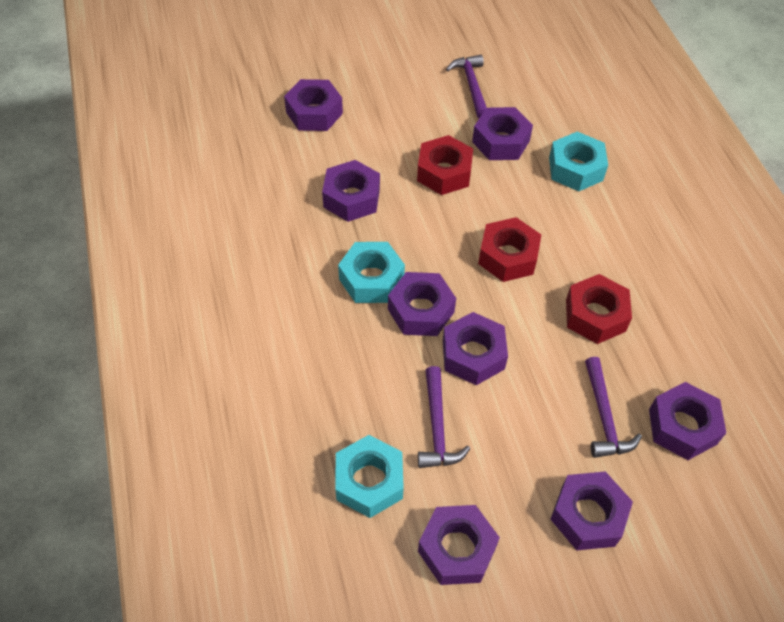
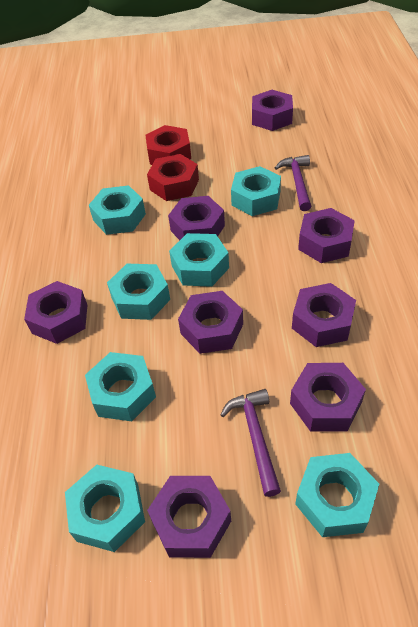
purple hammer: [418,366,470,468] [446,55,487,118] [585,357,642,458] = 3 -> [220,389,281,497] [275,155,311,211] = 2
red nut: [417,135,473,195] [478,217,541,282] [566,274,632,344] = 3 -> [146,125,191,165] [147,154,199,201] = 2
turquoise nut: [335,435,404,518] [338,242,405,303] [549,132,608,191] = 3 -> [65,465,145,552] [85,352,156,421] [89,185,146,235] [107,264,170,320] [169,233,229,287] [231,166,281,216] [295,453,379,537] = 7

